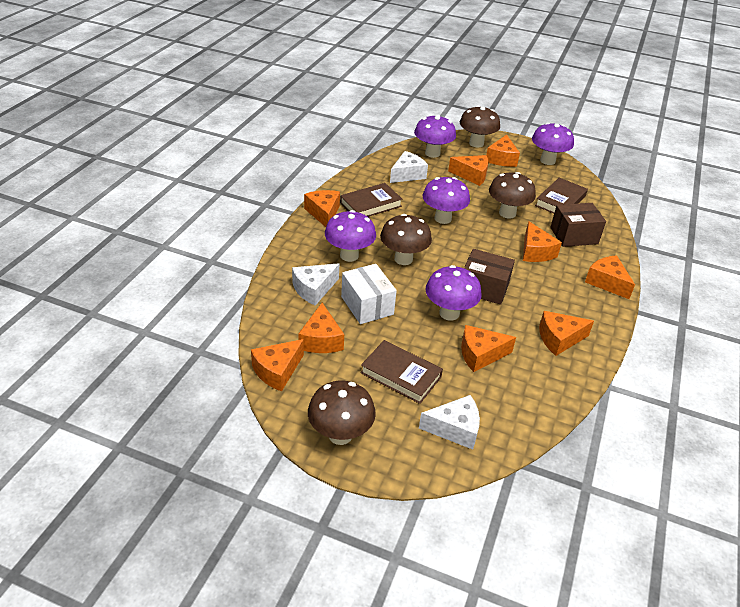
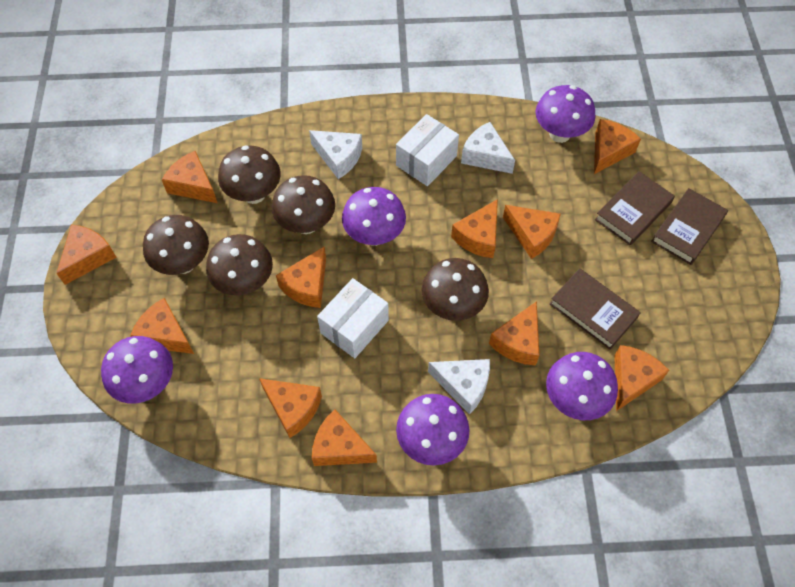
brown box: [464,249,515,305] [550,203,606,247] = 2 -> none = 0
brown mushroom: [308,381,376,445] [380,214,432,265] [460,106,500,148] [489,172,536,219] = 4 -> [143,215,209,275] [206,234,273,296] [218,146,281,204] [272,175,335,234] [422,258,489,321] = 5
orange cheese: [251,339,304,391] [298,303,344,353] [304,190,340,227] [448,155,488,186] [461,325,516,372] [486,135,520,167] [523,221,562,262] [539,311,594,356] [585,255,635,299] = 9 -> [56,225,116,285] [130,298,194,354] [162,151,217,203] [259,378,322,438] [276,247,326,308] [312,409,377,466] [451,199,498,258] [489,301,539,366] [503,205,561,259] [594,119,641,174] [614,345,669,411] = 11
white box: [341,264,397,324] = 1 -> [317,278,389,358] [396,114,459,186] = 2

